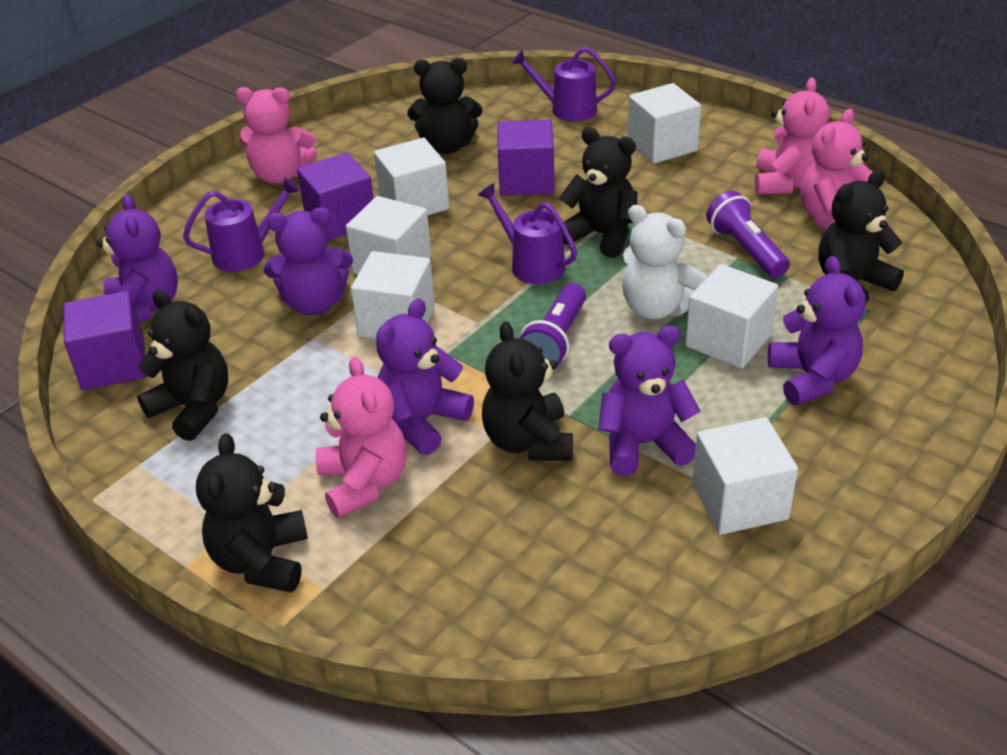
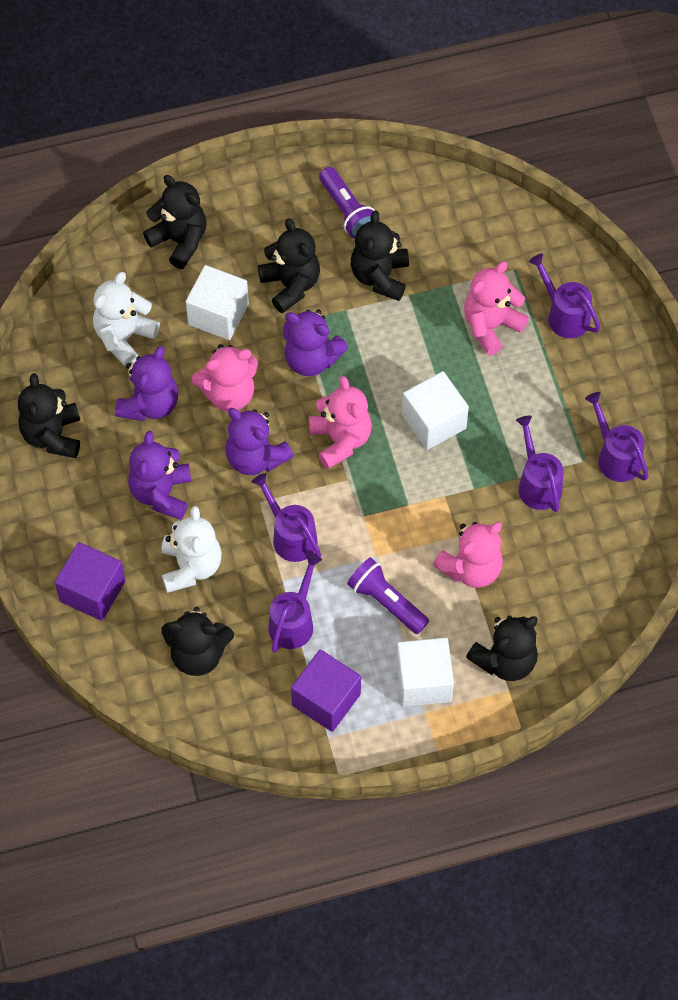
purple cube: [63,291,147,390] [297,153,374,240] [497,119,554,196] = 3 -> [55,542,125,621] [291,649,361,732] = 2
purple teddy bear: [97,194,178,323] [263,207,353,315] [376,299,474,455] [598,326,700,476] [768,256,866,405] = 5 -> [115,346,178,421] [128,431,191,520] [225,408,294,475] [283,309,348,376] = 4
purple watering can: [183,177,300,272] [478,183,577,284] [511,47,616,122] = 3 -> [252,473,321,562] [268,554,322,653] [516,415,563,512] [529,254,600,338] [585,392,649,482] = 5
white cube: [346,196,431,275] [351,251,435,339] [374,138,449,215] [627,83,701,164] [685,264,779,368] [692,417,798,535] = 6 -> [186,265,249,340] [396,638,454,707] [402,371,469,450] = 3
white teddy bear: [622,205,707,319] = 1 -> [93,272,160,367] [161,506,222,593] = 2

